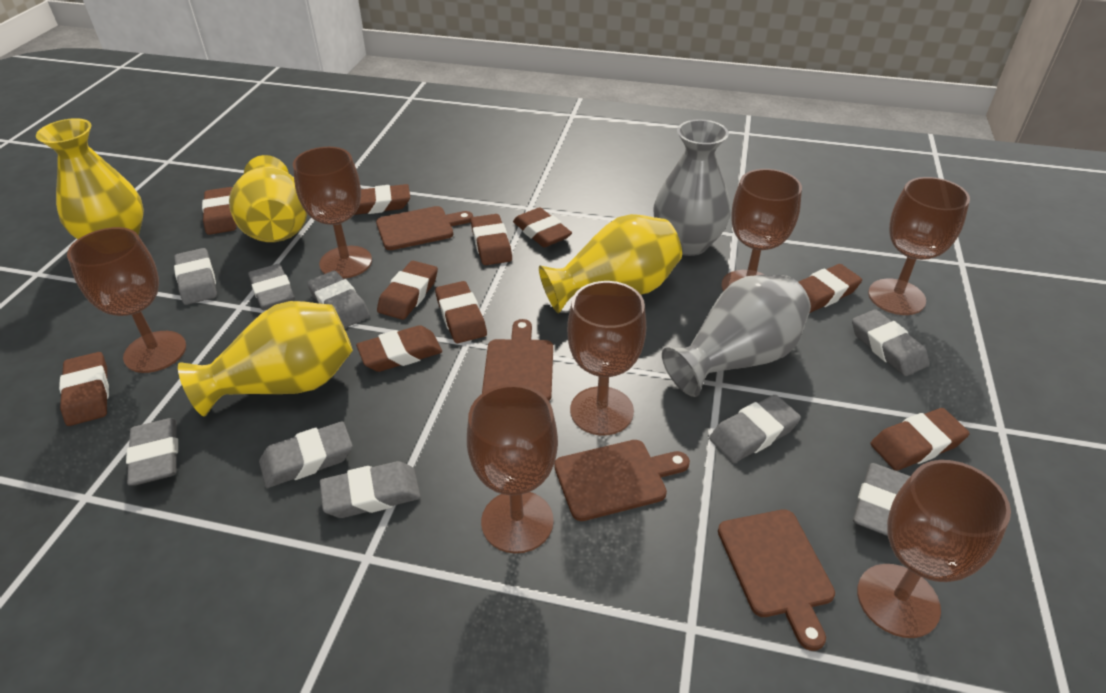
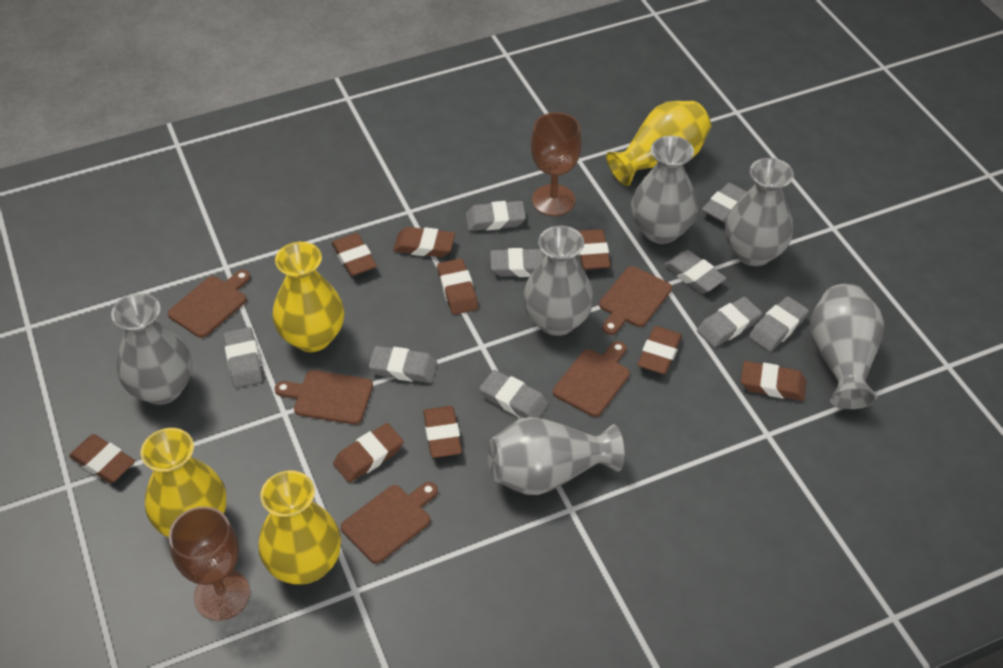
brown cutting board: [376,206,473,250] [482,319,553,401] [554,440,690,521] [718,509,835,651] = 4 -> [168,270,251,338] [275,370,373,425] [341,482,438,564] [553,341,630,417] [599,266,672,335] = 5
brown eraser: [59,352,109,426] [202,187,236,235] [354,184,410,215] [356,325,442,372] [377,261,438,320] [435,281,487,343] [471,214,512,265] [513,207,572,248] [798,264,862,313] [871,408,970,471] = 10 -> [69,434,135,483] [332,233,377,276] [333,423,404,483] [393,227,455,257] [423,406,462,458] [437,258,478,315] [578,229,611,270] [637,326,682,374] [741,361,807,401] = 9
brown goblet: [67,227,186,373] [293,147,372,279] [467,384,558,553] [567,281,646,435] [721,169,802,291] [857,460,1011,638] [868,177,970,315] = 7 -> [169,506,250,621] [531,112,582,216] = 2
grey vase: [653,119,731,256] [662,275,811,397] = 2 -> [111,293,192,405] [488,417,624,495] [523,226,594,336] [631,136,698,244] [725,158,794,266] [810,284,884,409] = 6

